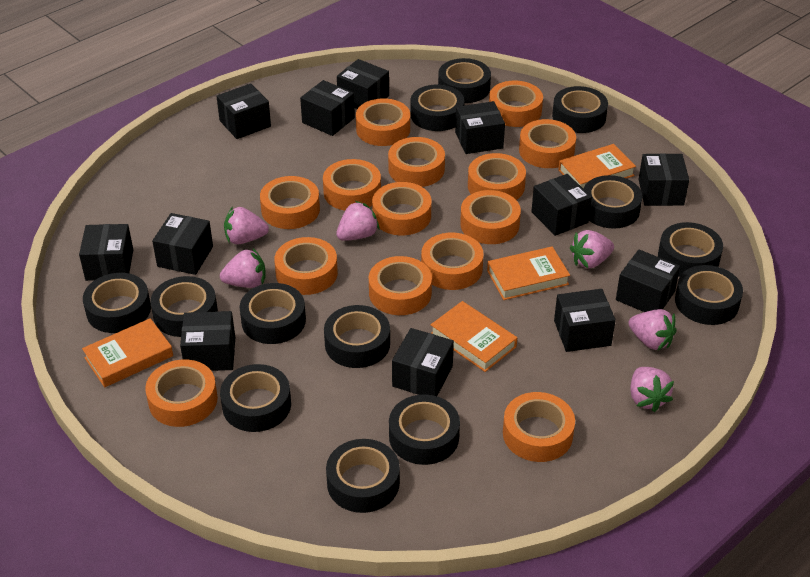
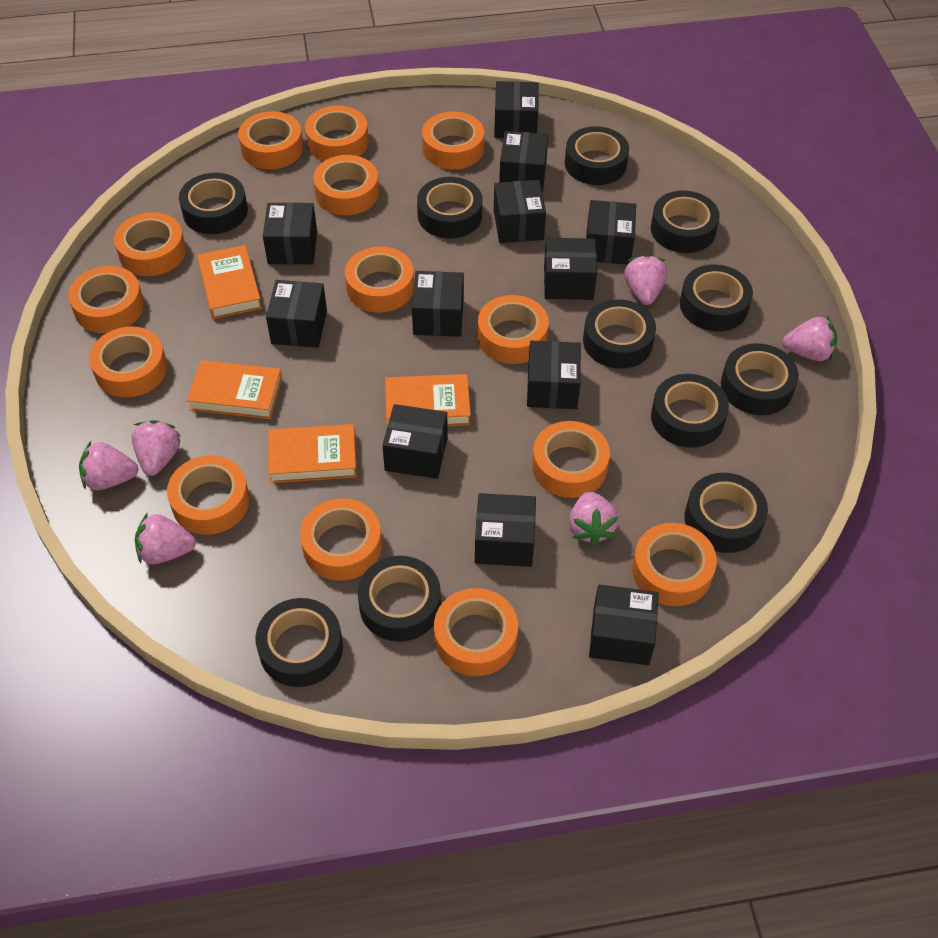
black tape: [83,273,151,333] [150,276,218,337] [220,364,291,432] [239,283,306,344] [324,305,390,368] [326,439,400,513] [389,394,460,465] [411,84,465,131] [438,58,491,103] [552,86,608,133] [584,175,642,229] [658,222,723,277] [675,265,743,325] = 13 -> [179,173,248,234] [255,598,343,687] [358,556,441,642] [417,177,482,238] [565,126,629,185] [583,299,656,369] [651,191,720,253] [651,374,729,447] [680,265,753,331] [685,473,768,553] [721,343,799,415] = 11

